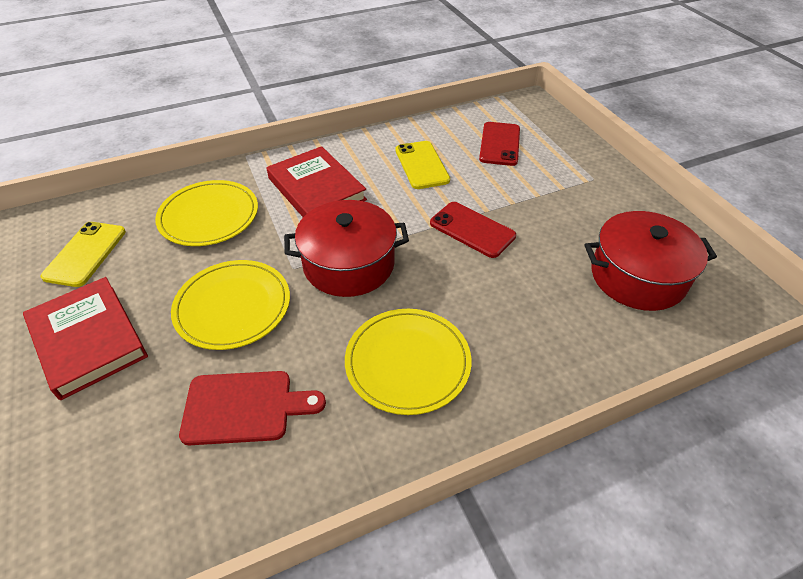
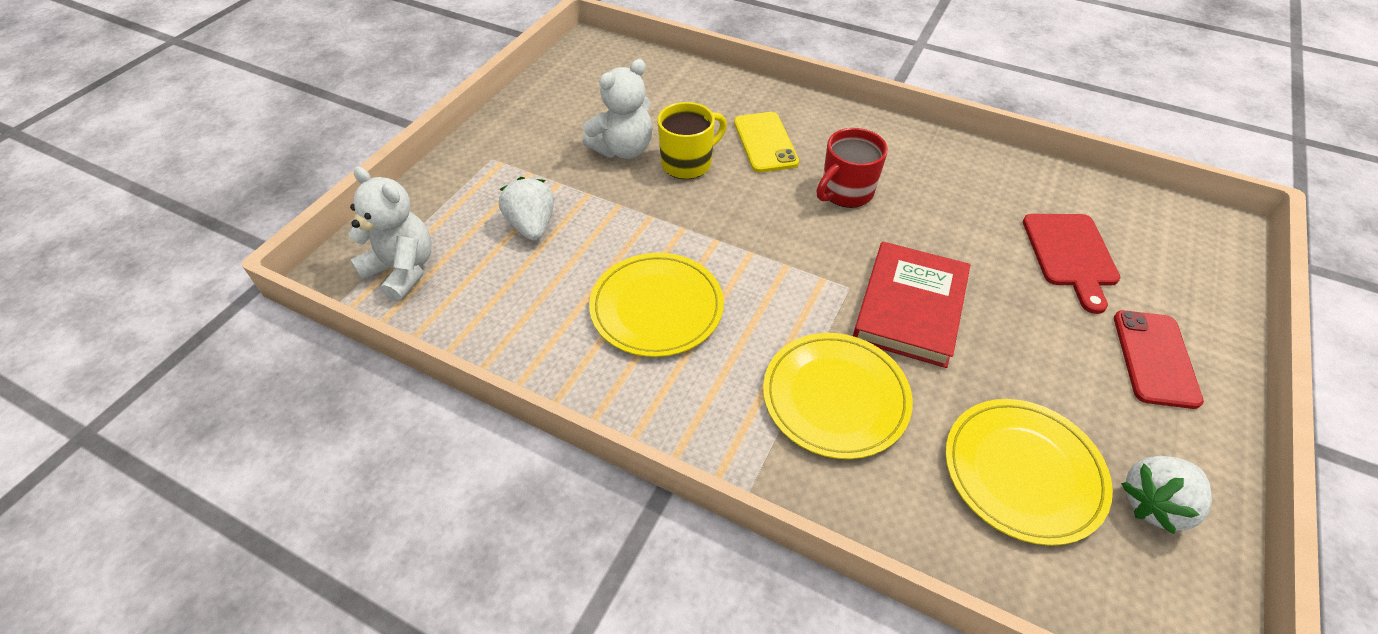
red book: [23,277,148,400] [266,146,367,217] = 2 -> [853,242,970,368] = 1
red mug: none = 0 -> [817,128,888,208] = 1
red phone: [430,202,516,258] [479,122,520,166] = 2 -> [1114,310,1204,409] = 1
red pot: [284,200,409,297] [585,211,717,311] = 2 -> none = 0
white strawberry: none = 0 -> [499,177,554,240] [1121,456,1212,534] = 2
white teddy bear: none = 0 -> [348,167,432,302] [583,59,653,159] = 2
yellow mug: none = 0 -> [657,102,727,179] = 1
yellow phone: [40,222,126,287] [396,141,450,189] = 2 -> [734,112,799,173] = 1

